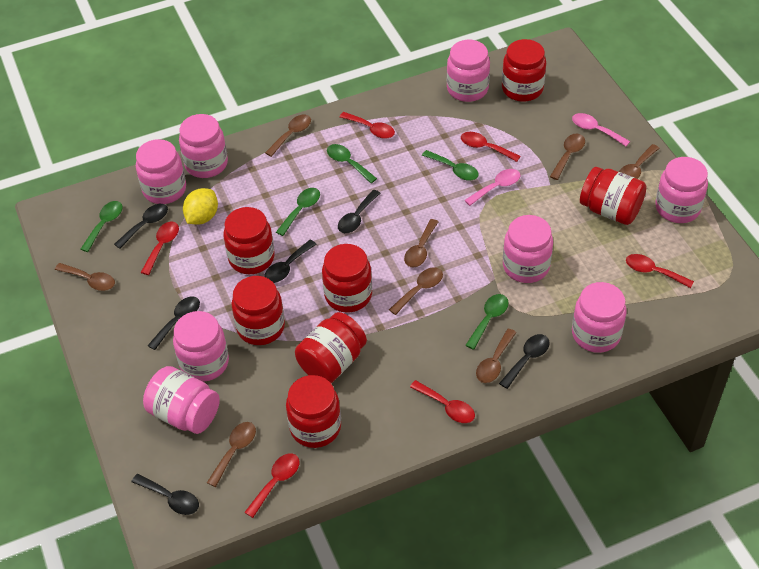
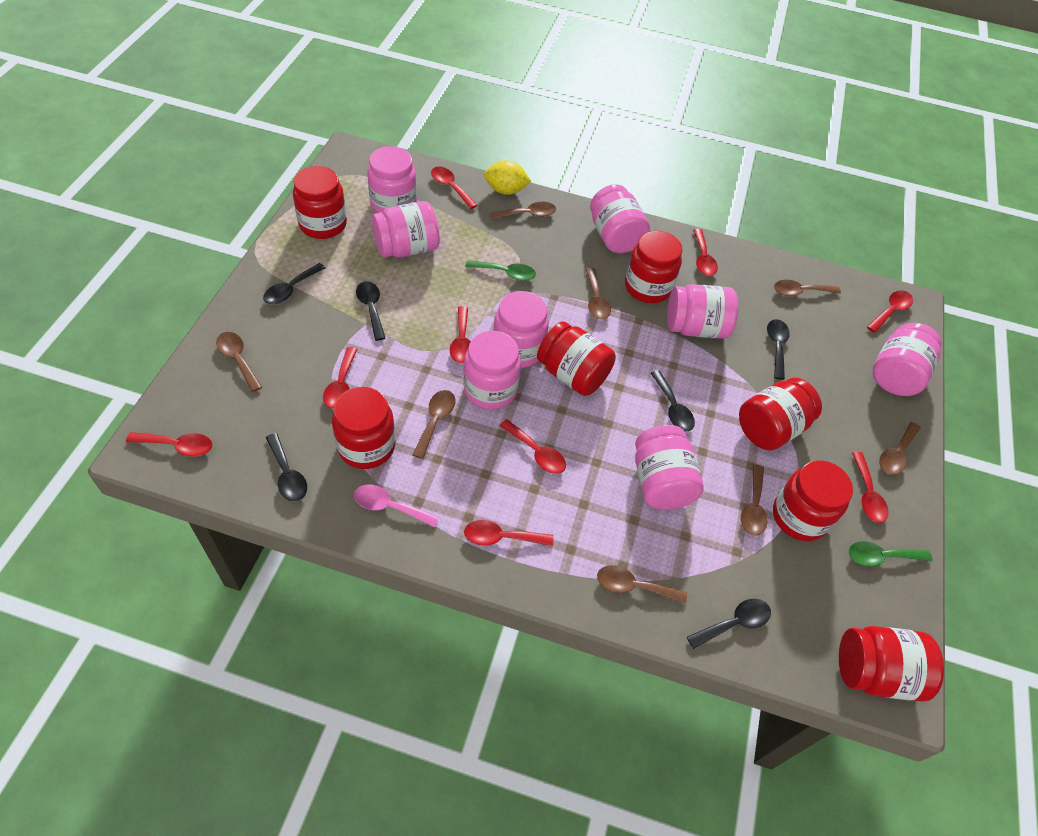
green spoon: [80,201,123,252] [276,188,320,236] [327,144,377,183] [422,150,479,181] [465,294,509,350] = 5 -> [465,260,536,281] [849,541,932,567] = 2
pink spoon: [464,169,520,206] [572,113,630,146] = 2 -> [354,485,439,527] = 1
red spoon: [141,221,179,275] [244,453,299,518] [340,112,395,139] [410,380,475,423] [461,132,521,162] [626,254,694,288] = 6 -> [126,432,212,456] [323,347,358,409] [431,167,477,209] [450,306,471,363] [464,520,553,546] [499,419,566,474] [693,229,718,276] [852,452,889,523] [867,290,913,333] = 9

